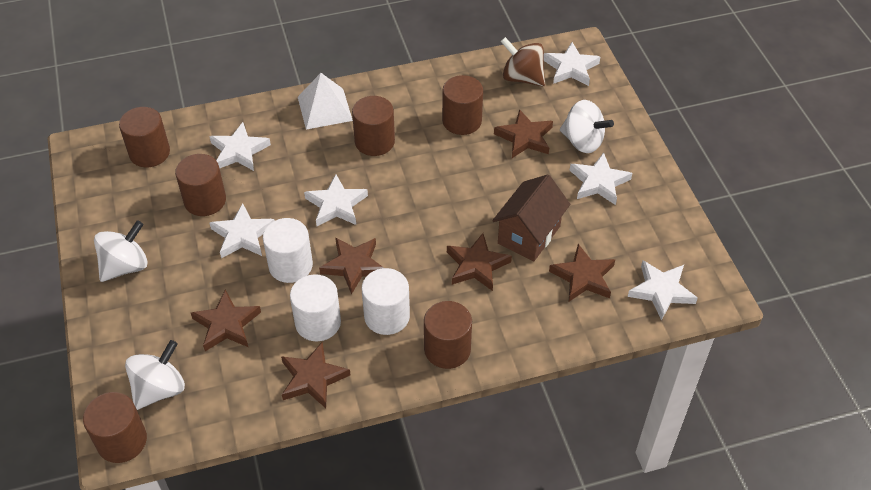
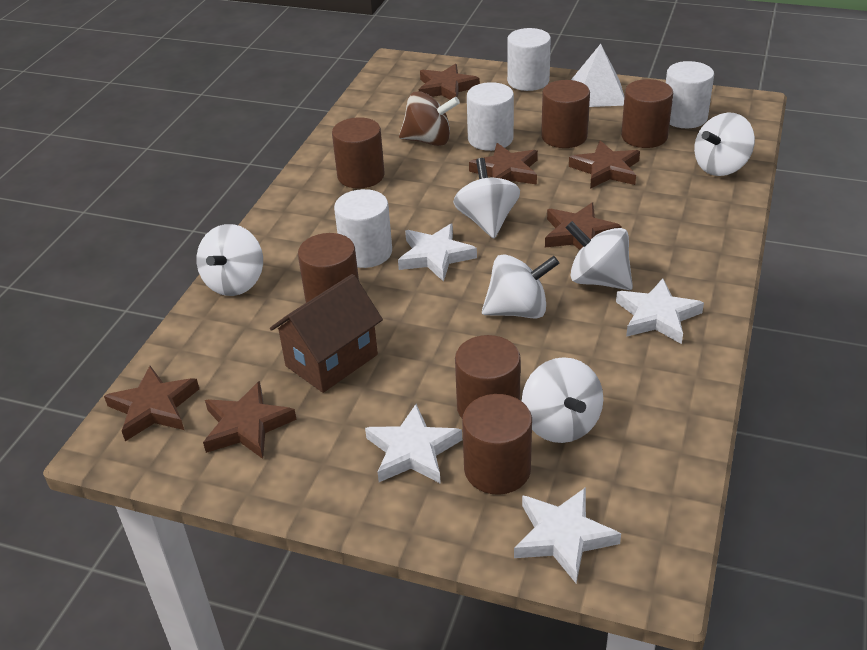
white cylinder: [263,218,313,283] [290,275,341,341] [361,268,410,335] = 3 -> [334,189,392,268] [467,82,514,151] [507,28,551,91] [666,61,714,128] = 4
white spinning top: [94,220,148,282] [125,340,185,410] [560,100,614,153] = 3 -> [196,224,263,296] [453,158,520,238] [482,254,559,319] [522,357,603,443] [565,221,633,290] [694,113,755,176] = 6
white star: [209,122,271,171] [210,203,275,258] [304,174,368,226] [543,42,600,86] [569,153,632,205] [628,261,698,320] = 6 -> [365,404,462,484] [398,224,477,282] [514,487,621,583] [616,279,704,344] = 4

